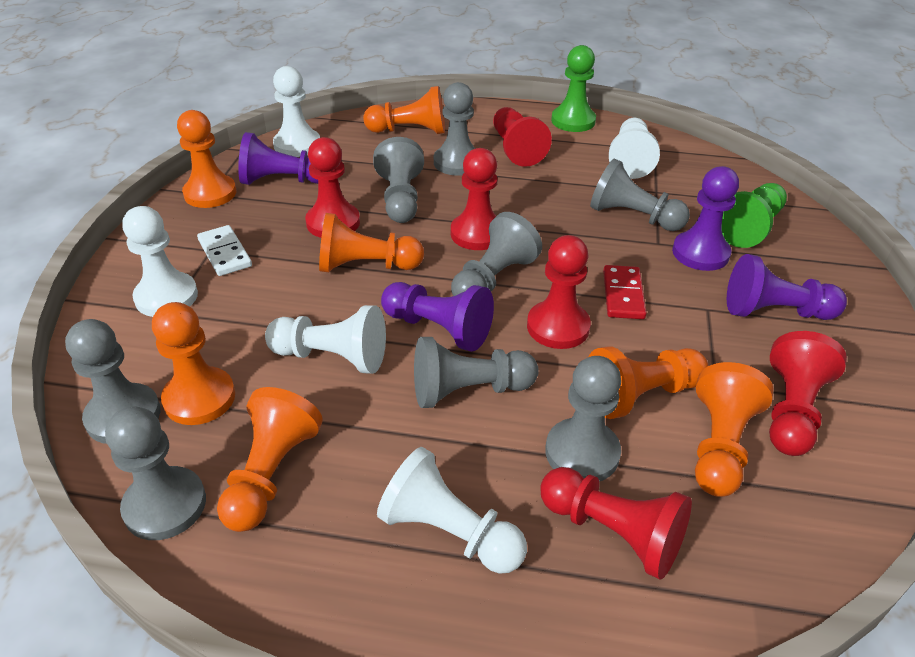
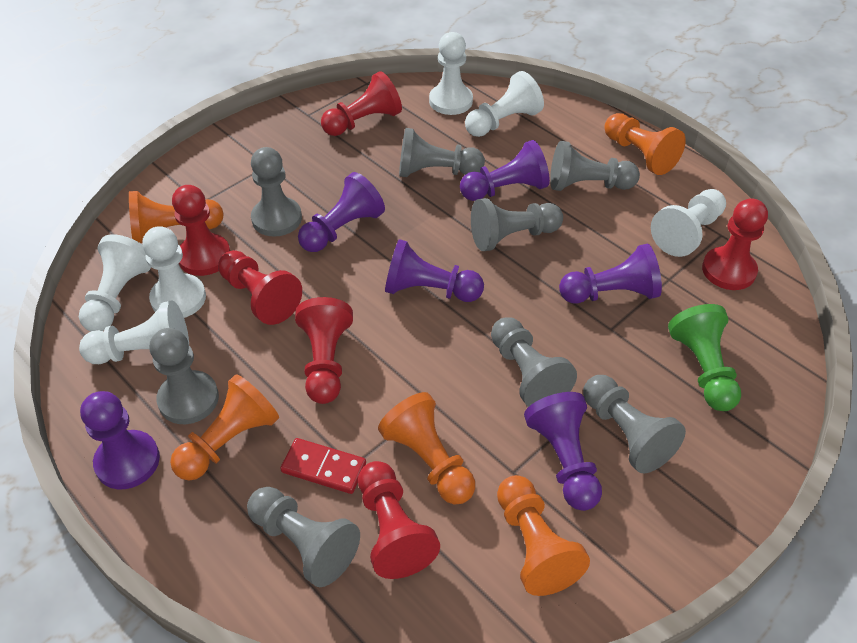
green pawn: [551,45,596,132] [722,183,787,248] = 2 -> [668,304,741,411] = 1
orange pawn: [152,302,235,425] [177,110,236,208] [217,387,323,532] [319,213,424,272] [363,86,445,134] [588,346,709,419] [695,362,774,497] = 7 -> [129,191,224,243] [170,374,279,480] [378,392,475,505] [497,475,590,596] [604,113,686,175] = 5
purple pawn: [238,132,318,185] [381,282,494,351] [672,166,739,271] [727,254,847,320] = 4 -> [80,391,160,489] [298,172,385,252] [385,239,484,302] [460,140,550,201] [524,392,602,511] [559,244,662,304] = 6
white domino: [197,225,252,276] = 1 -> none = 0
white pawn: [122,206,198,317] [265,305,386,374] [273,66,320,157] [377,447,527,574] [609,117,660,179] = 5 -> [79,234,151,331] [79,301,189,364] [142,226,206,318] [429,32,473,115] [465,71,544,137] [651,189,726,257] = 6

